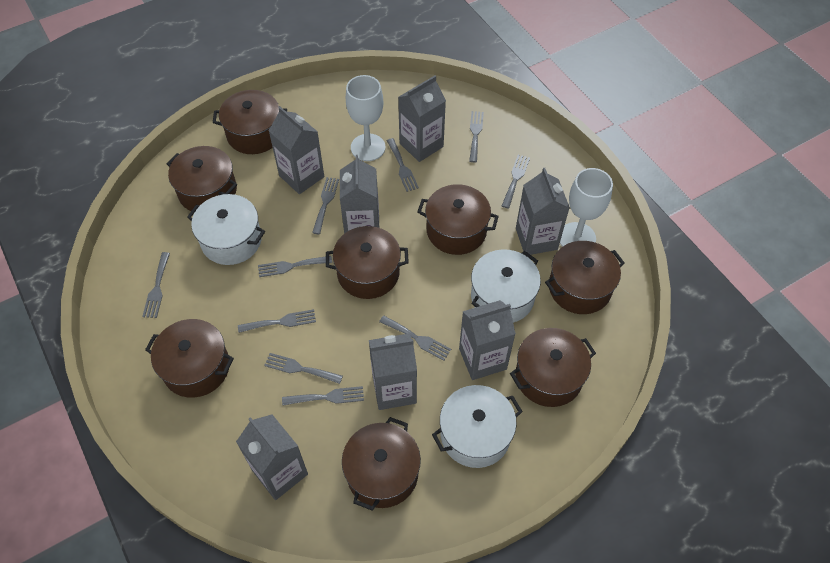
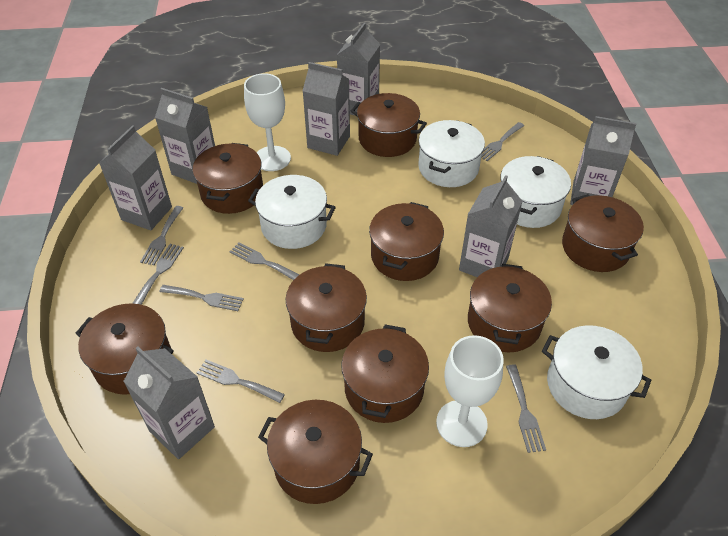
brown pot: [145,319,234,397] [167,146,237,211] [213,90,287,154] [326,226,409,299] [342,417,421,510] [417,184,499,255] [510,328,596,407] [545,241,624,314] = 8 -> [75,303,174,395] [192,143,263,214] [258,400,373,504] [286,263,367,352] [341,324,429,423] [351,93,427,157] [369,202,444,281] [468,264,552,352] [562,194,644,272] = 9
grey fork: [142,252,170,318] [238,309,316,333] [258,256,332,277] [264,353,343,384] [282,386,364,405] [312,177,339,234] [379,315,451,361] [387,138,419,192] [469,111,484,162] [502,155,530,209] = 10 -> [132,244,184,305] [140,206,183,265] [159,285,244,311] [197,360,285,403] [230,243,299,280] [481,122,524,161] [506,364,546,453] = 7
white pot: [187,194,265,265] [432,385,523,468] [471,249,541,323] = 3 -> [248,175,336,249] [418,120,485,187] [500,156,571,228] [542,325,651,419] = 4

